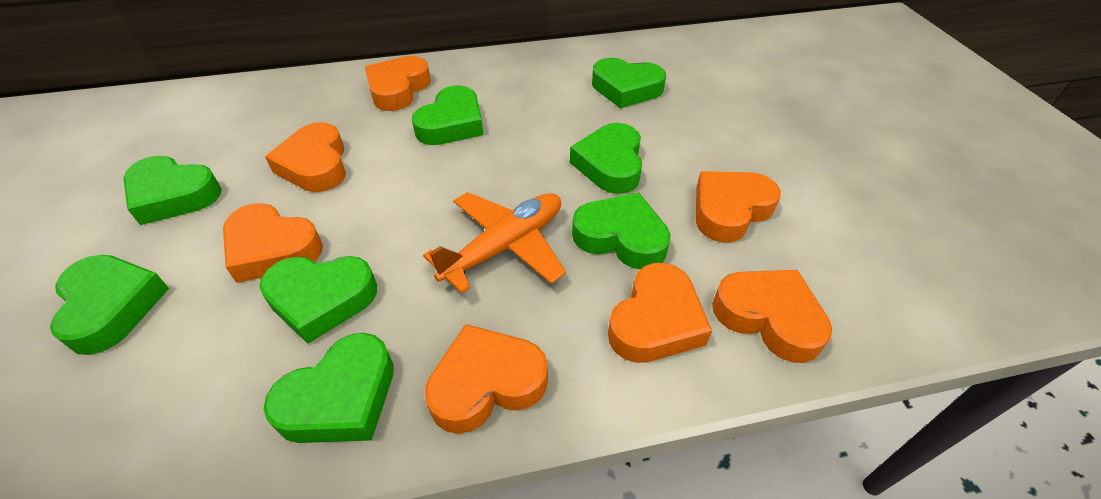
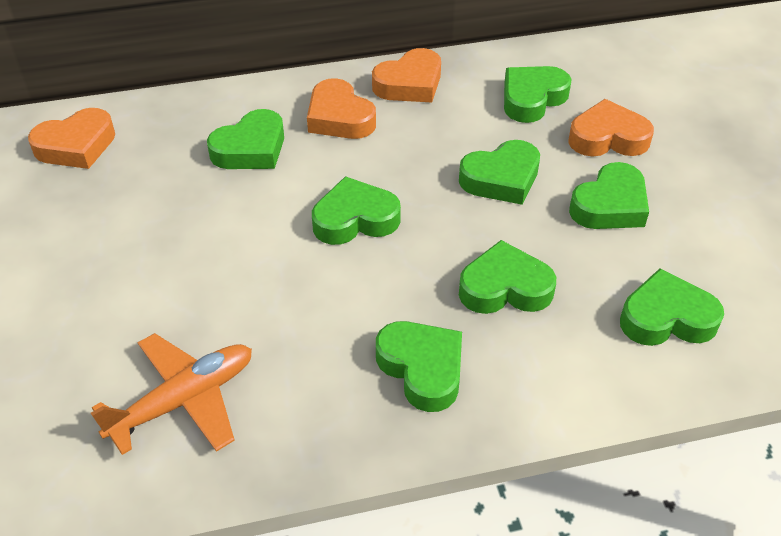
orange heart: [223,203,323,283] [265,122,346,192] [365,56,431,111] [425,324,548,434] [608,263,712,363] [696,171,781,243] [712,270,832,363] = 7 -> [28,108,115,169] [307,78,376,139] [372,48,441,103] [568,99,654,157] = 4

